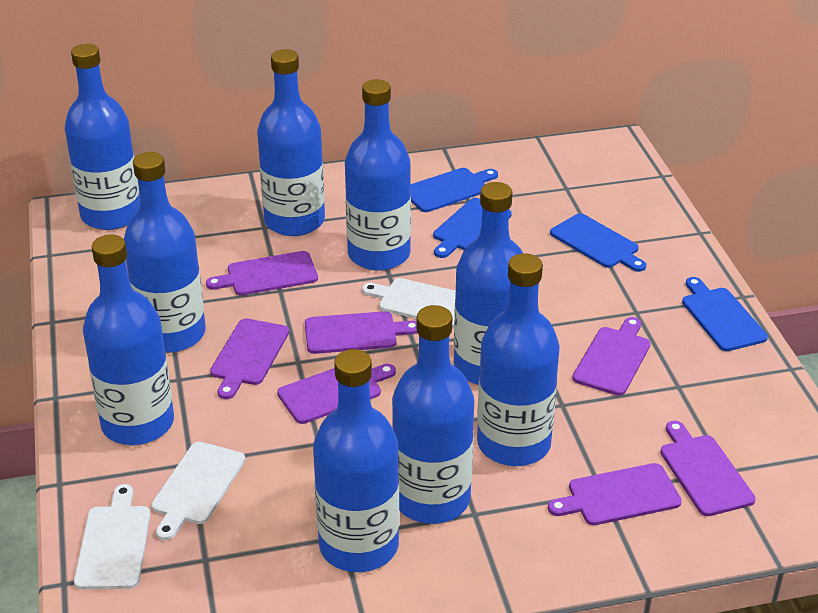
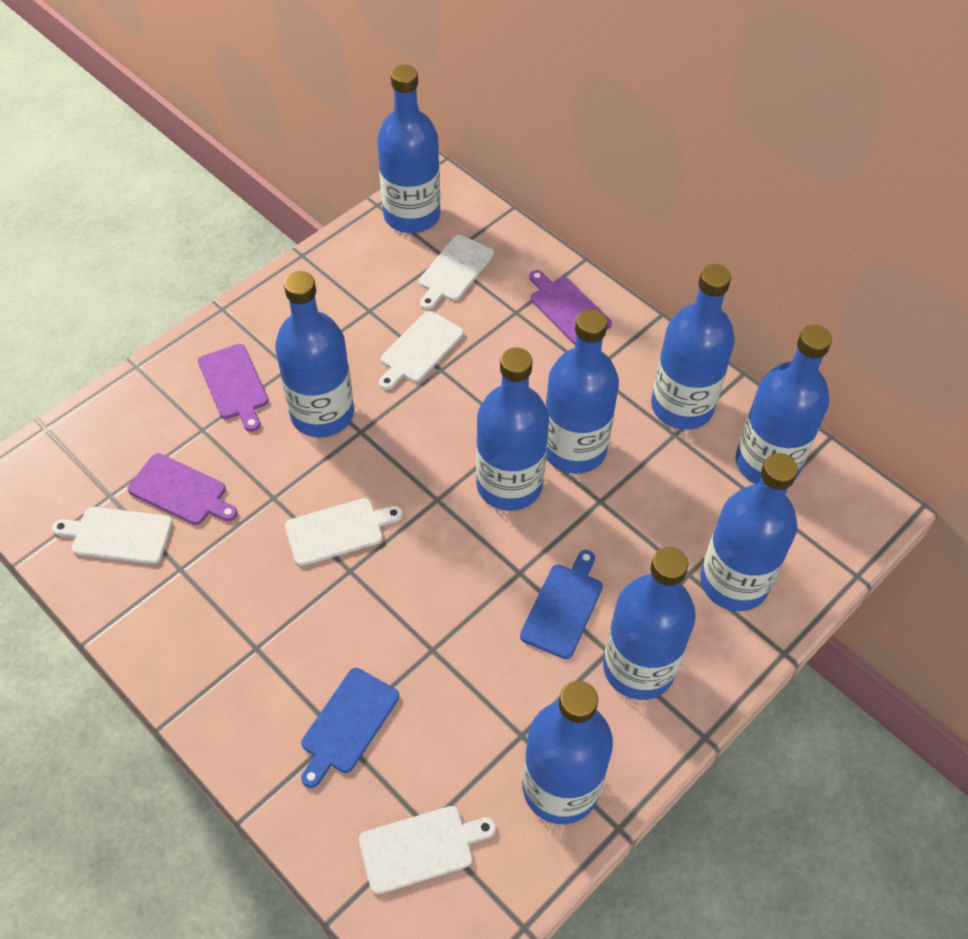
blue cutting board: [411,168,498,212] [433,198,512,258] [550,213,646,272] [682,277,768,351] = 4 -> [301,668,399,788] [520,550,603,659] = 2
purple cutting board: [206,251,318,295] [210,318,289,399] [277,364,396,424] [305,311,417,354] [548,463,682,525] [572,317,650,396] [660,421,756,516] = 7 -> [128,453,238,525] [198,344,269,432] [529,270,612,345] = 3
white cutting board: [74,484,151,589] [151,442,245,540] [362,278,456,327] = 3 -> [52,507,173,564] [285,498,403,566] [359,806,496,894] [379,311,464,390] [419,235,494,310] = 5

